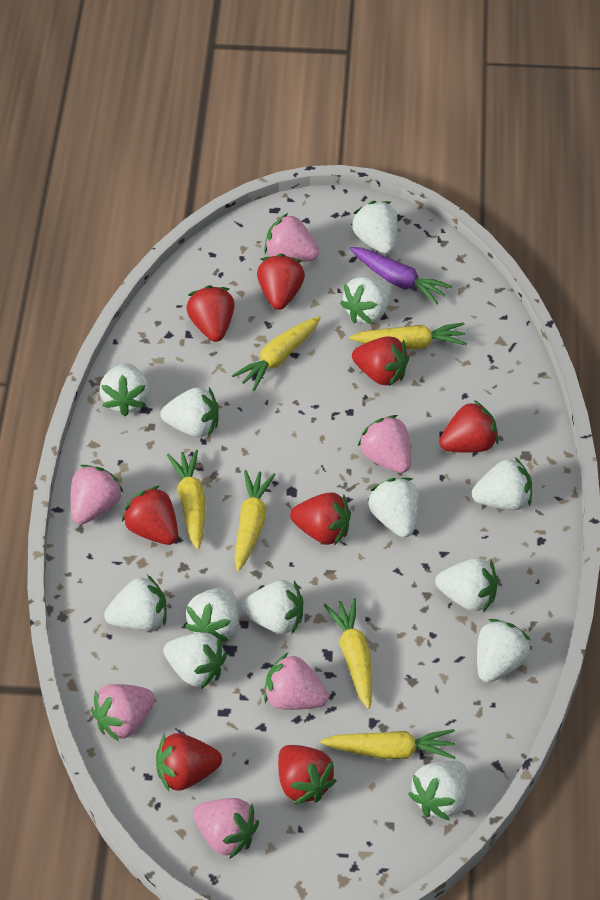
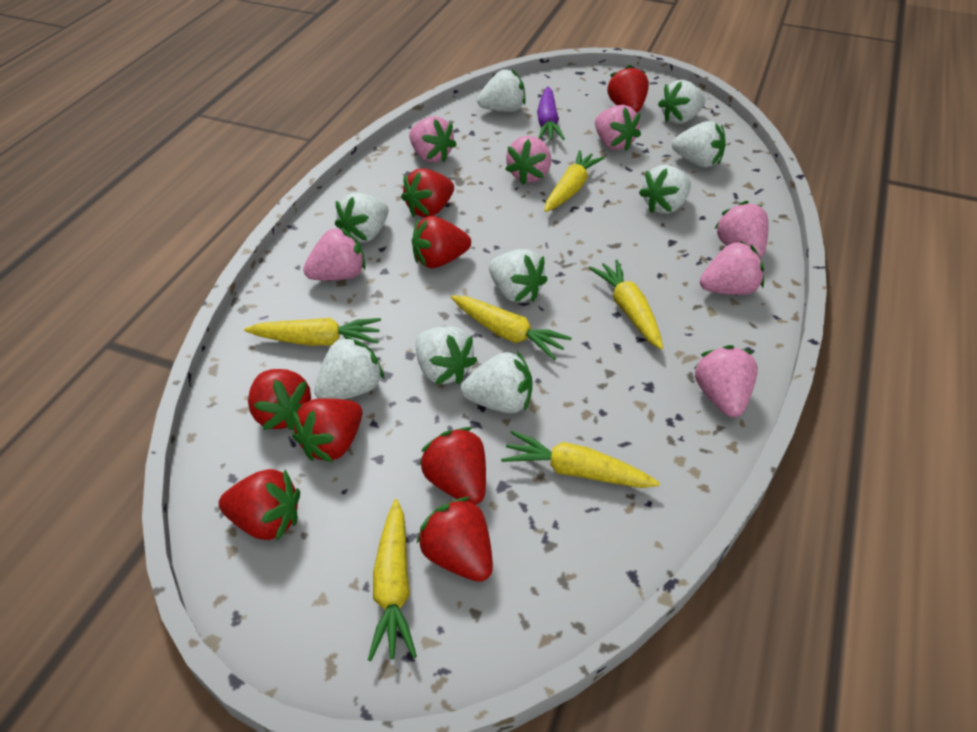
pink strawberry: [70,465,124,524] [91,684,155,741] [193,798,259,858] [264,213,319,262] [264,653,329,710] [357,415,411,473] = 6 -> [303,226,366,280] [409,116,457,162] [505,136,551,185] [595,105,641,151] [694,345,758,417] [700,241,764,295] [714,201,769,258] = 7
white strawberry: [99,363,150,416] [104,575,167,630] [160,387,219,437] [163,633,227,689] [185,587,238,641] [241,580,303,634] [340,277,392,324] [351,201,398,254] [367,478,419,538] [408,761,468,820] [435,558,498,612] [472,457,532,510] [477,619,532,683] = 13 -> [314,336,385,399] [335,193,389,243] [416,326,477,385] [461,351,533,413] [477,69,525,112] [489,249,548,302] [639,165,691,214] [658,80,705,124] [672,121,726,168] = 9

